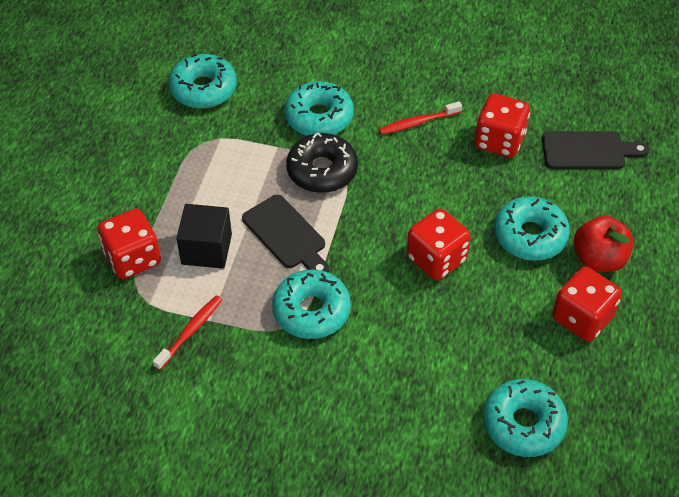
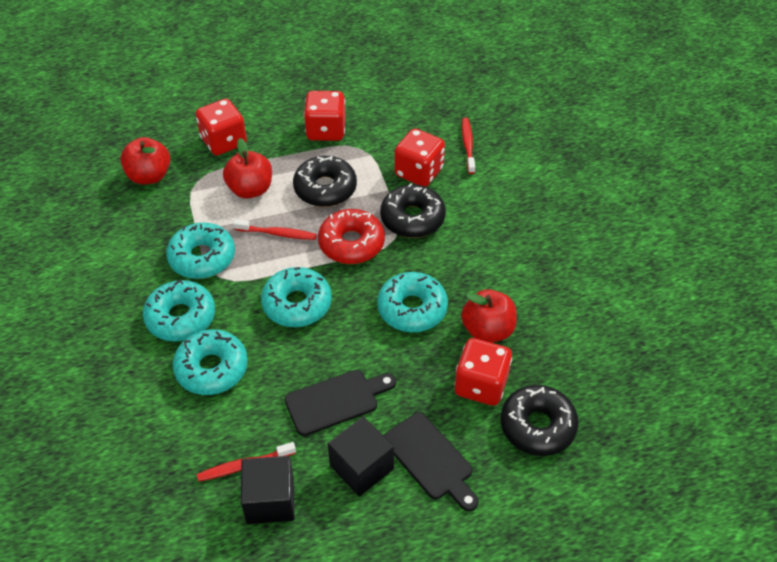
black cube: [176,204,232,269] = 1 -> [241,456,295,524] [328,416,394,496] = 2
black donut: [286,132,358,193] = 1 -> [293,156,357,207] [380,183,446,238] [500,385,579,456] = 3
red apple: [574,216,634,272] = 1 -> [120,137,170,184] [223,138,272,199] [461,289,517,343] = 3
red donut: none = 0 -> [318,209,385,264] = 1
red toothbrush: [153,295,222,370] [379,101,462,135] = 2 -> [197,442,296,482] [233,219,317,240] [462,118,475,174] = 3

